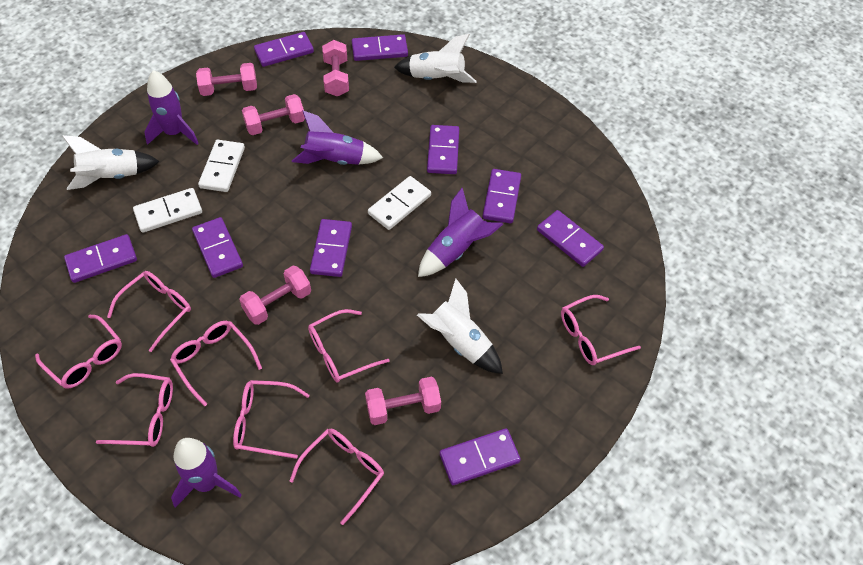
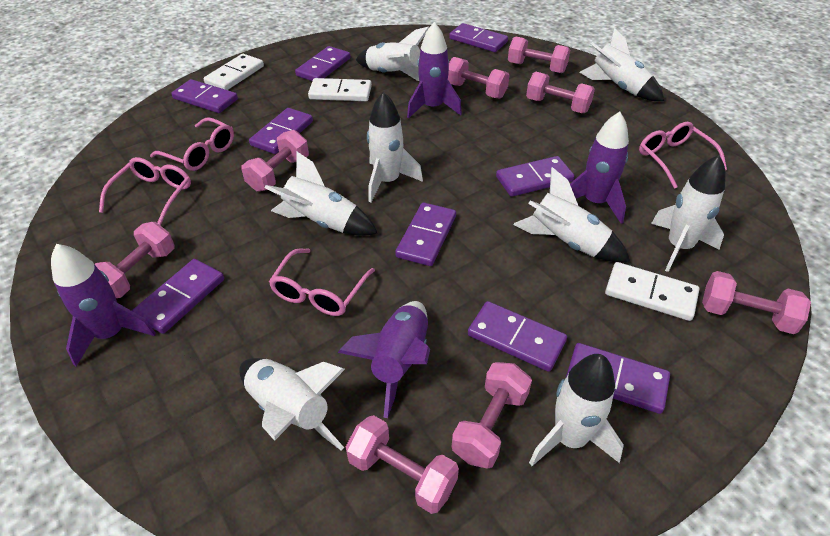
pink dumbbell: [196,63,257,96] [239,266,311,325] [242,94,305,135] [322,40,349,97] [365,377,441,425] = 5 -> [95,222,174,298] [241,130,309,192] [346,415,459,514] [448,57,509,98] [452,362,532,469] [508,36,570,73] [526,72,595,113] [702,271,811,334] = 8
pink glasses: [35,315,122,389] [96,373,173,447] [107,271,191,352] [170,321,262,406] [233,380,310,459] [289,429,384,525] [308,309,390,382] [561,295,641,365] = 8 -> [99,157,191,226] [150,117,234,171] [269,249,375,316] [639,122,727,189] = 4
white rocket: [62,135,160,190] [394,34,477,83] [417,279,503,374] = 3 -> [239,358,345,451] [265,152,378,236] [356,26,429,81] [367,91,423,202] [513,167,630,262] [529,354,624,466] [579,28,664,101] [651,155,726,272] = 8

